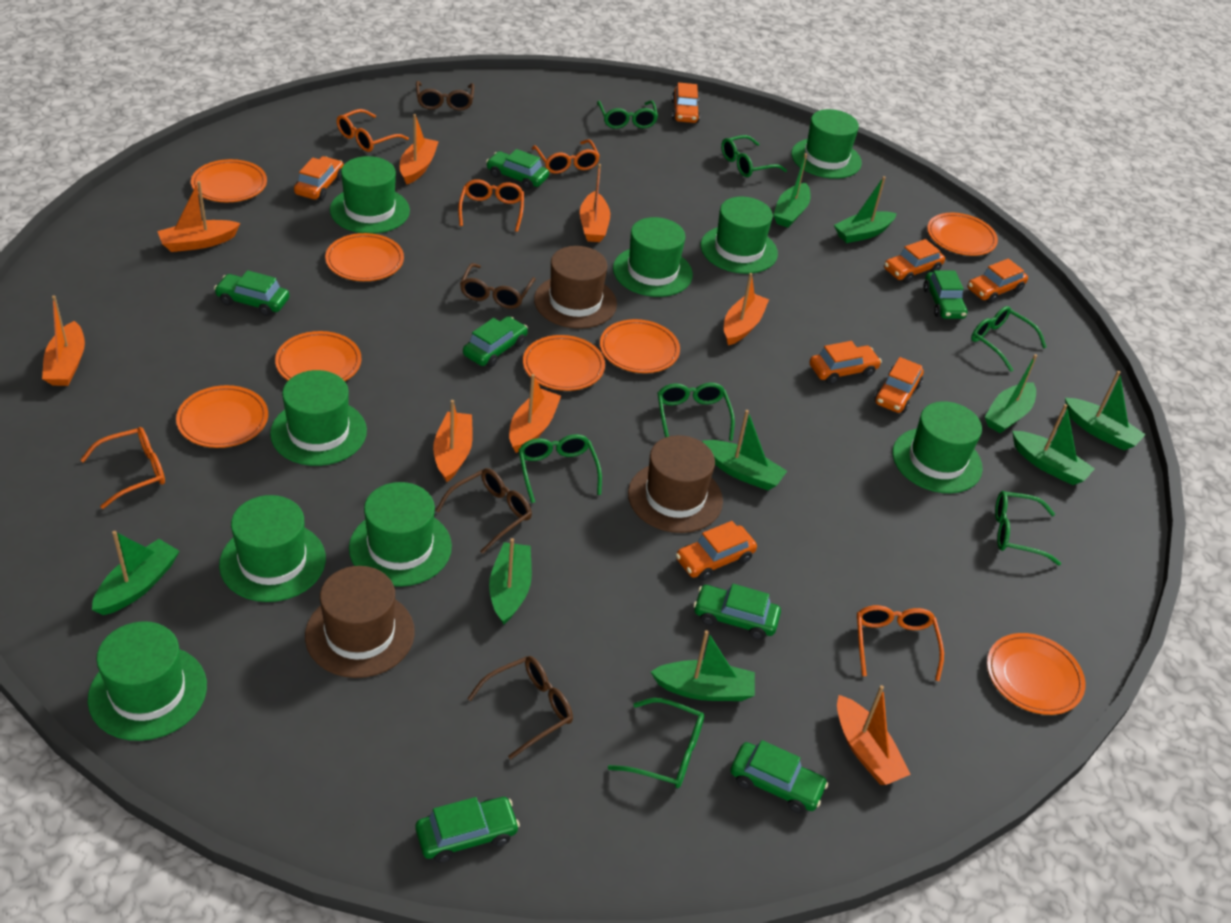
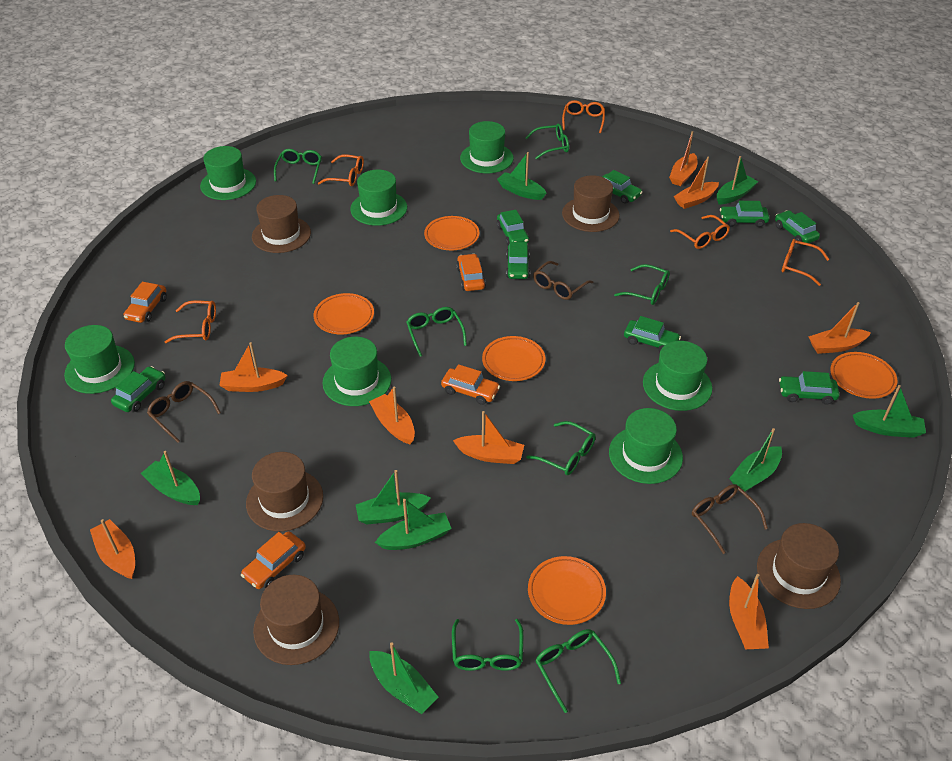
brown glasses: [416,81,474,111] [435,468,532,554] [460,263,536,309] [467,656,573,760] = 4 -> [147,381,221,443] [533,261,593,300] [692,484,768,554] = 3
brown hat: [305,566,415,678] [534,246,617,329] [628,435,723,533] = 3 -> [246,452,323,531] [252,195,311,253] [253,575,339,665] [562,175,620,232] [757,523,841,609] = 5
green boat: [92,531,180,615] [489,538,532,625] [651,630,755,701] [702,410,787,491] [773,153,811,228] [834,176,897,243] [985,354,1037,433] [1012,404,1095,485] [1065,371,1146,450] = 9 -> [141,451,200,505] [356,470,431,524] [369,642,439,714] [375,499,452,550] [497,152,546,200] [717,156,758,205] [729,428,782,492] [853,385,926,438] = 8
green car: [214,270,289,316] [416,797,520,863] [463,316,528,367] [486,149,549,190] [693,584,781,640] [730,740,828,813] [923,271,968,319] = 7 -> [111,366,166,412] [497,210,529,246] [506,242,530,279] [602,170,643,204] [624,316,681,352] [720,201,770,227] [775,210,820,245] [779,371,840,405] = 8
green hat: [88,621,207,741] [219,495,326,602] [270,370,367,466] [330,156,410,234] [349,482,452,587] [613,217,693,297] [701,197,778,274] [791,109,862,179] [893,401,983,493] = 9 -> [64,325,135,394] [200,146,256,200] [322,337,391,406] [350,170,407,226] [460,121,514,173] [609,408,683,484] [643,341,712,411] = 7
orange car: [294,156,344,200] [671,82,700,123] [676,521,757,581] [810,341,882,384] [874,357,924,413] [884,239,945,283] [967,259,1028,304] = 7 -> [124,282,167,323] [241,531,306,589] [441,364,500,405] [456,254,486,291] = 4
orange plate: [176,385,268,448] [191,159,267,202] [275,331,362,381] [325,233,404,281] [523,335,605,391] [600,319,680,373] [927,213,998,256] [987,633,1085,715] = 8 -> [314,293,374,335] [424,216,480,250] [482,336,545,381] [528,556,606,625] [830,352,897,399] = 5

